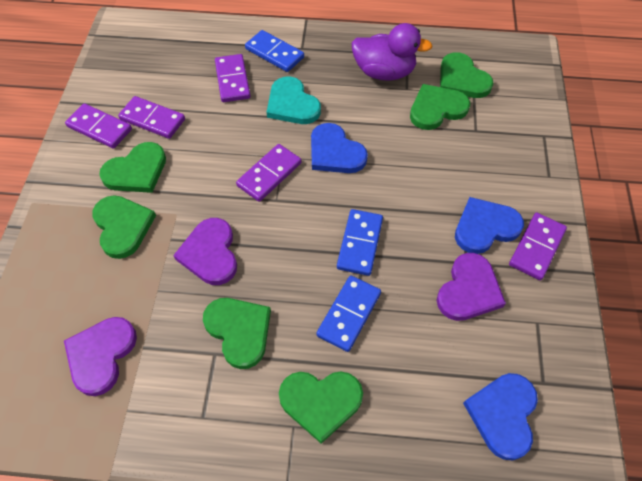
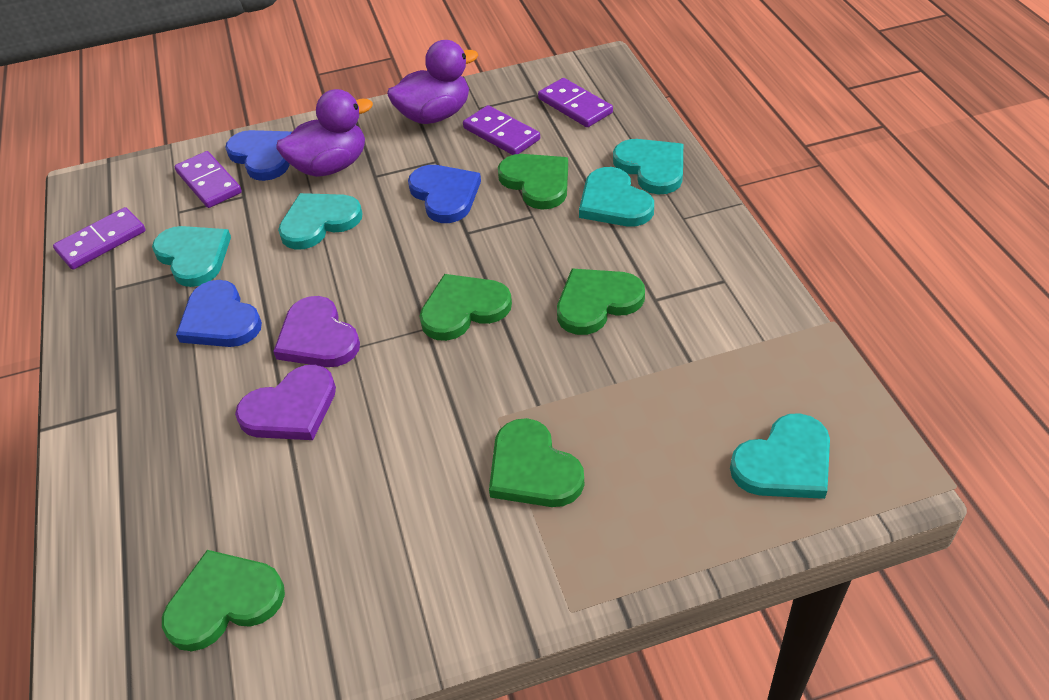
blue domino: [245,30,304,72] [316,275,381,352] [337,209,383,276] = 3 -> none = 0
green heart: [92,195,156,259] [99,142,166,193] [203,298,271,369] [279,372,363,444] [410,84,470,130] [440,52,494,98] = 6 -> [162,550,285,651] [419,274,512,341] [489,418,584,507] [498,154,568,210] [557,269,645,335] = 5
purple domino: [65,103,132,149] [118,96,185,139] [215,54,250,102] [236,144,301,202] [509,213,567,280] = 5 -> [53,207,146,270] [175,151,242,208] [463,105,540,155] [538,78,613,127] = 4
purple duck: [352,23,433,81] = 1 -> [276,89,373,177] [387,40,478,124] = 2
purple heart: [64,317,137,396] [173,218,237,285] [437,253,506,321] = 3 -> [235,365,336,440] [273,296,360,367] = 2
turquoise heart: [267,77,321,124] = 1 -> [152,226,231,287] [278,193,363,250] [579,167,654,226] [613,139,683,194] [730,413,830,499] = 5

